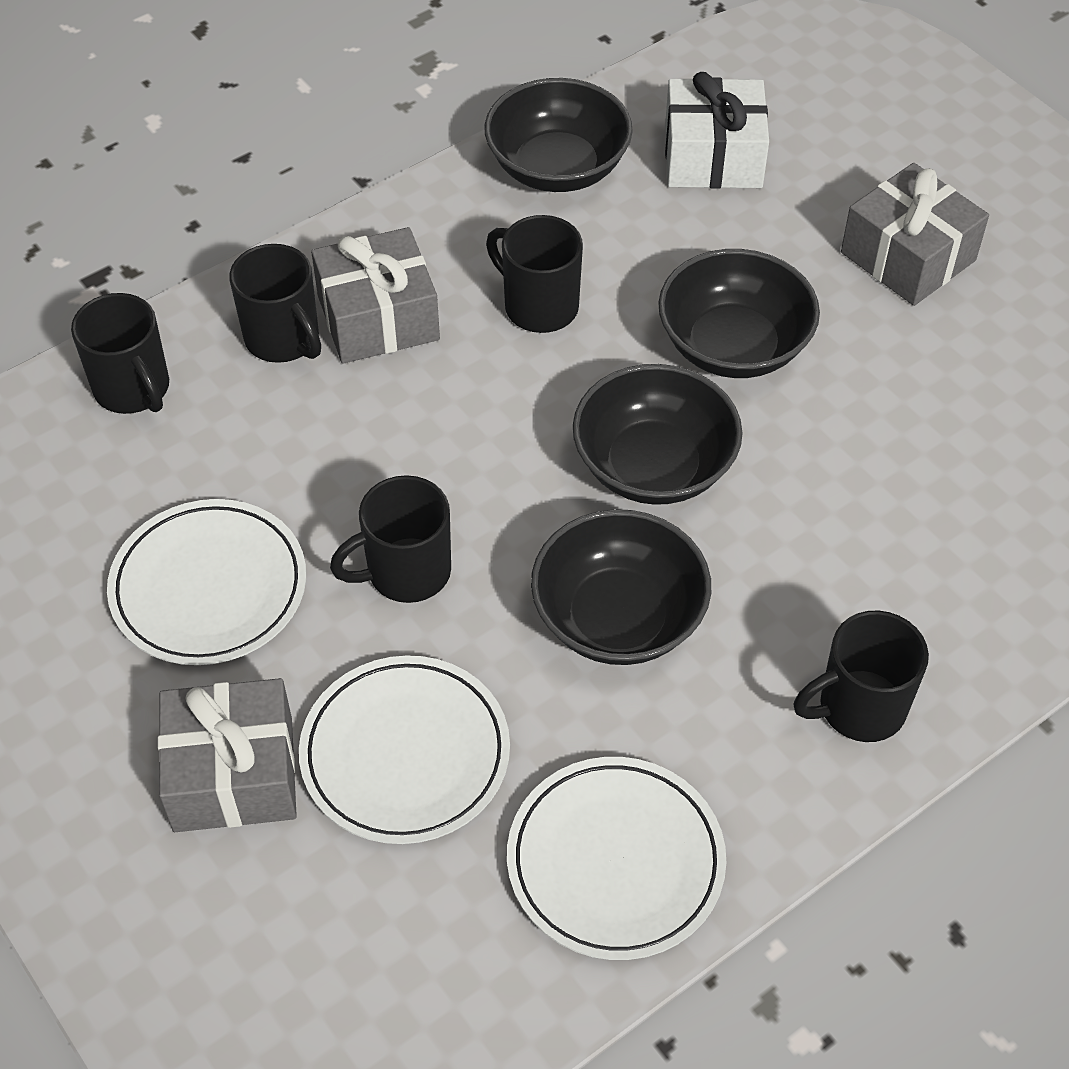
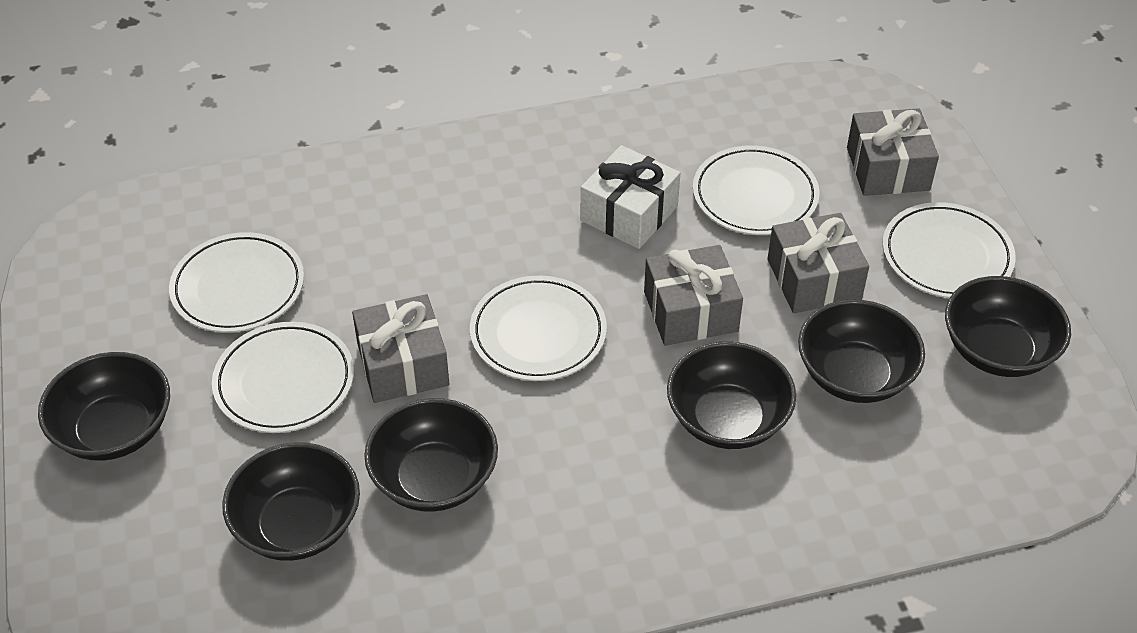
black bowl: [485,78,633,192] [531,509,711,665] [573,364,743,505] [658,249,820,378] = 4 -> [38,352,170,461] [222,442,360,561] [364,398,498,512] [667,342,796,449] [798,299,925,403] [945,276,1071,377] = 6
black mug: [71,293,169,414] [229,244,321,363] [330,475,451,603] [486,215,583,333] [793,610,929,742] = 5 -> none = 0
grey gift: [158,678,297,832] [311,227,440,364] [841,163,989,306] = 3 -> [352,294,449,403] [644,245,743,346] [768,213,869,313] [847,108,939,196] = 4
white plate: [107,499,306,665] [299,655,510,844] [507,757,726,960] = 3 -> [169,232,304,333] [212,322,354,433] [470,276,607,381] [693,145,820,235] [882,202,1016,298] = 5

